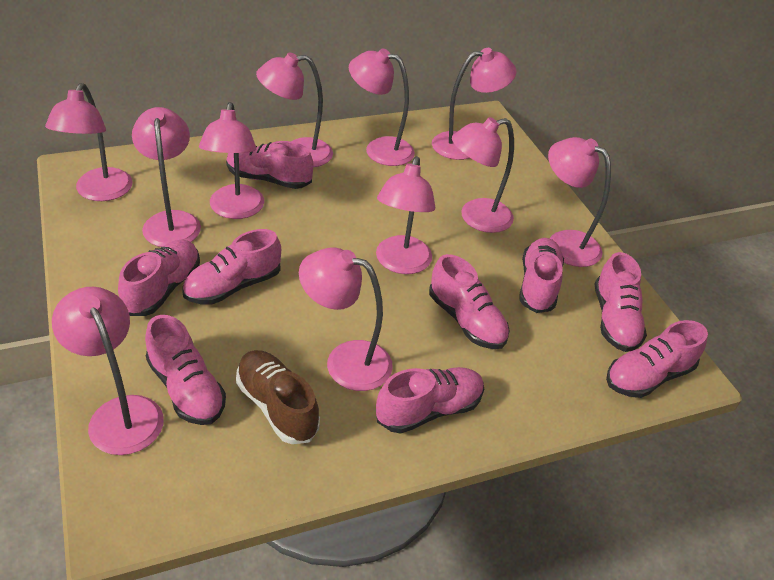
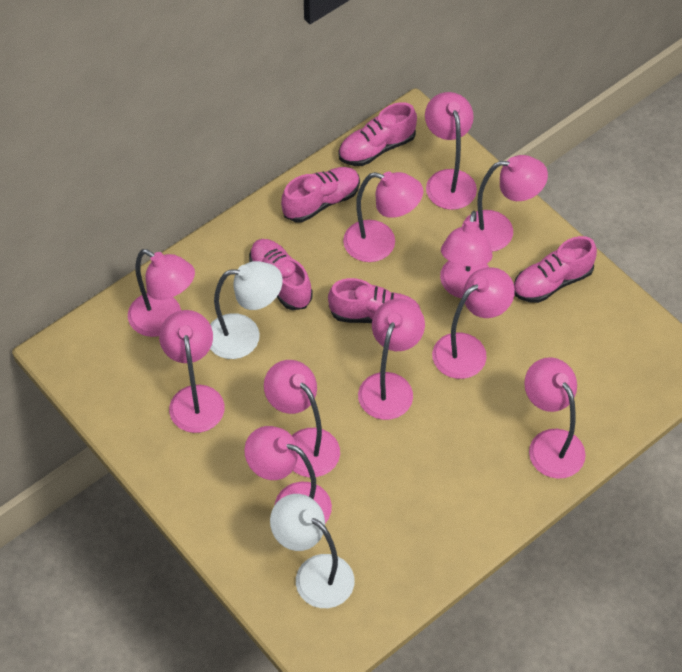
brown shoe: [236,350,320,444] = 1 -> none = 0
pink shoe: [118,240,200,316] [145,315,226,425] [182,229,281,305] [226,141,313,189] [376,367,484,434] [429,254,510,349] [519,238,564,313] [595,252,647,352] [606,320,708,398] = 9 -> [249,239,313,310] [281,167,360,222] [328,278,420,323] [338,102,417,166] [514,236,597,303] = 5
white lamp: none = 0 -> [210,261,283,359] [270,494,354,608] = 2

